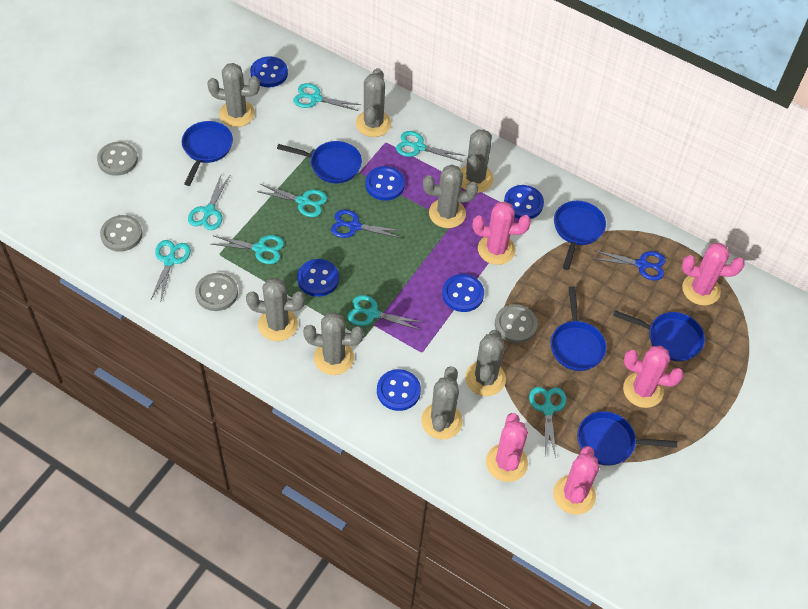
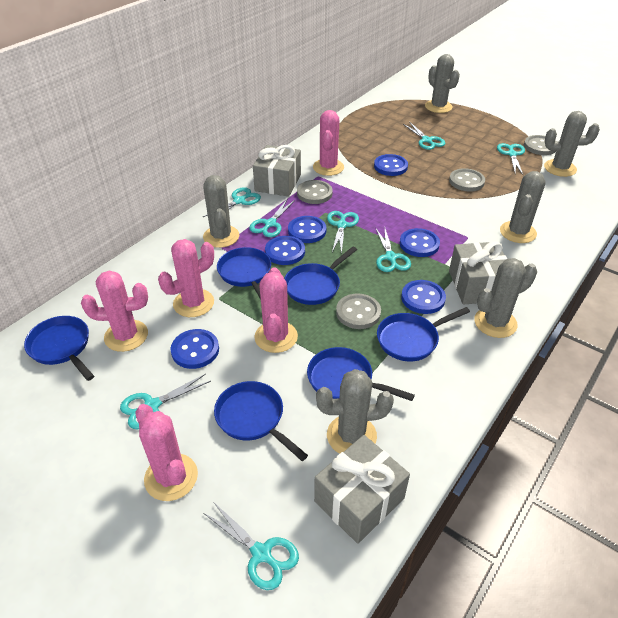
blue scissors: [331,209,403,238] [594,250,666,280] = 2 -> none = 0
grey cactus: [207,63,260,127] [246,278,305,341] [303,312,364,375] [356,68,391,137] [421,366,463,440] [423,165,478,228] [460,130,494,193] [465,330,506,396] = 8 -> [203,175,239,248] [316,369,394,454] [425,54,460,113] [474,258,537,338] [500,171,546,243] [544,111,600,177] = 6
grey gift: none = 0 -> [253,145,301,197] [314,435,410,544] [449,241,507,304] = 3

